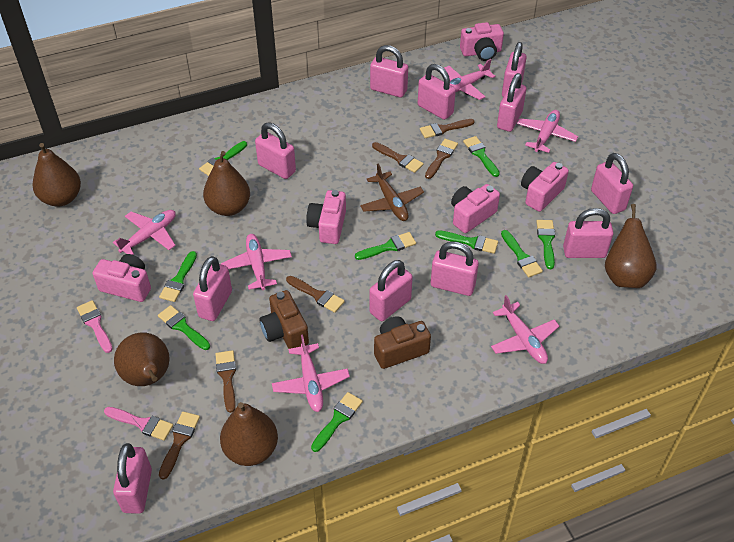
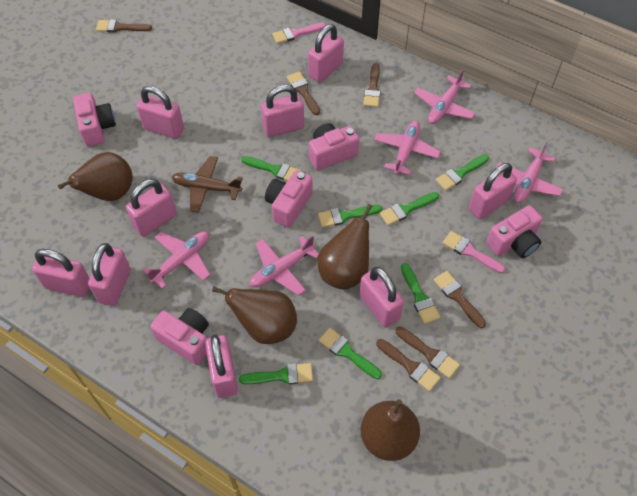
brown camera: [260,290,309,349] [374,316,431,369] = 2 -> none = 0
brown pear: [33,143,81,207] [114,333,170,386] [203,151,250,216] [220,402,278,466] [605,204,657,288] = 5 -> [58,152,133,201] [212,286,297,344] [317,204,372,290] [360,399,420,461] = 4
green brush: [158,305,210,350] [159,251,197,302] [199,141,247,176] [311,392,363,452] [355,232,416,260] [435,231,498,254] [463,136,500,177] [501,230,543,277] [536,220,555,269] = 9 -> [239,363,313,385] [242,156,302,181] [318,205,382,228] [318,328,382,379] [380,192,439,226] [401,263,440,324] [436,154,489,191] = 7
pink padlock: [113,443,152,514] [193,256,232,321] [255,122,296,179] [369,260,413,321] [370,45,408,98] [418,64,456,120] [431,241,479,296] [497,73,526,132] [502,42,527,97] [563,208,613,258] [591,153,633,214] = 11 -> [32,249,90,297] [88,243,131,306] [126,179,177,237] [137,86,184,139] [205,334,238,398] [261,85,304,137] [308,24,344,83] [359,267,404,328] [469,163,517,220] = 9
pink plane: [113,210,176,255] [221,234,292,290] [272,334,350,412] [444,59,495,100] [491,295,559,364] [517,110,578,153] = 6 -> [143,231,210,289] [250,236,318,296] [374,121,440,175] [414,69,476,124] [496,142,563,203] = 5

